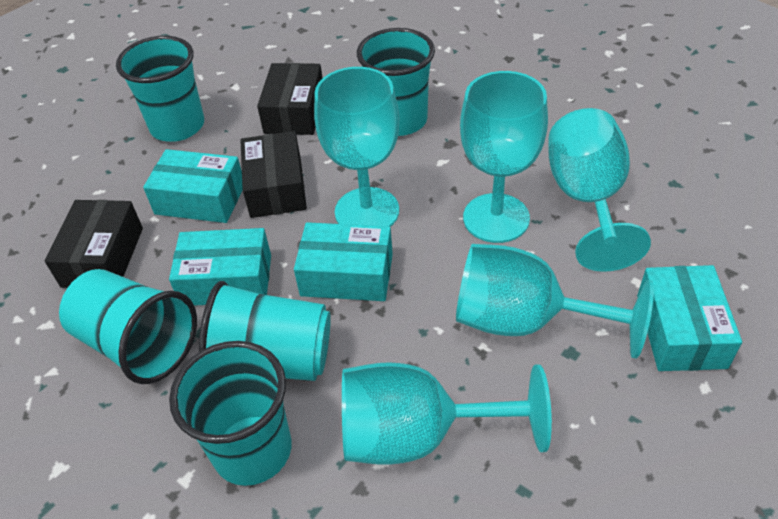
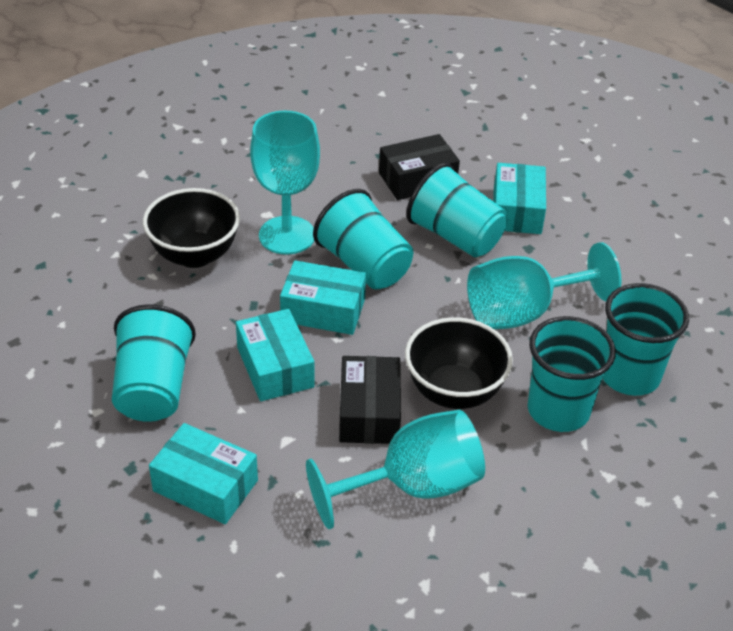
black bowl: none = 0 -> [143,188,240,268] [405,317,513,409] = 2
black box: [45,200,143,288] [240,131,307,218] [257,63,322,135] = 3 -> [339,356,401,444] [379,134,460,200] = 2
turquoise goblet: [314,67,399,227] [342,362,552,465] [456,244,654,359] [460,71,548,243] [548,108,651,272] = 5 -> [250,111,320,255] [306,409,485,529] [467,242,621,329] = 3

